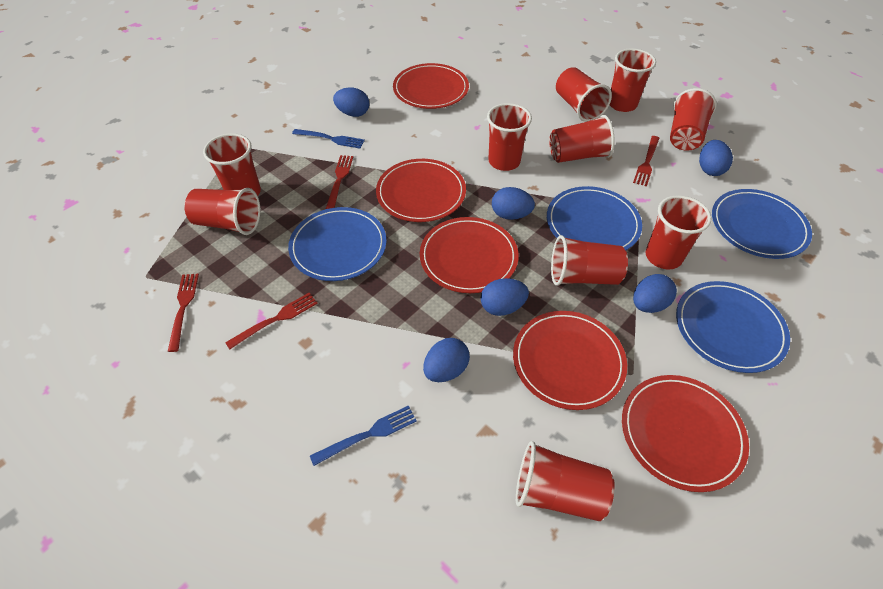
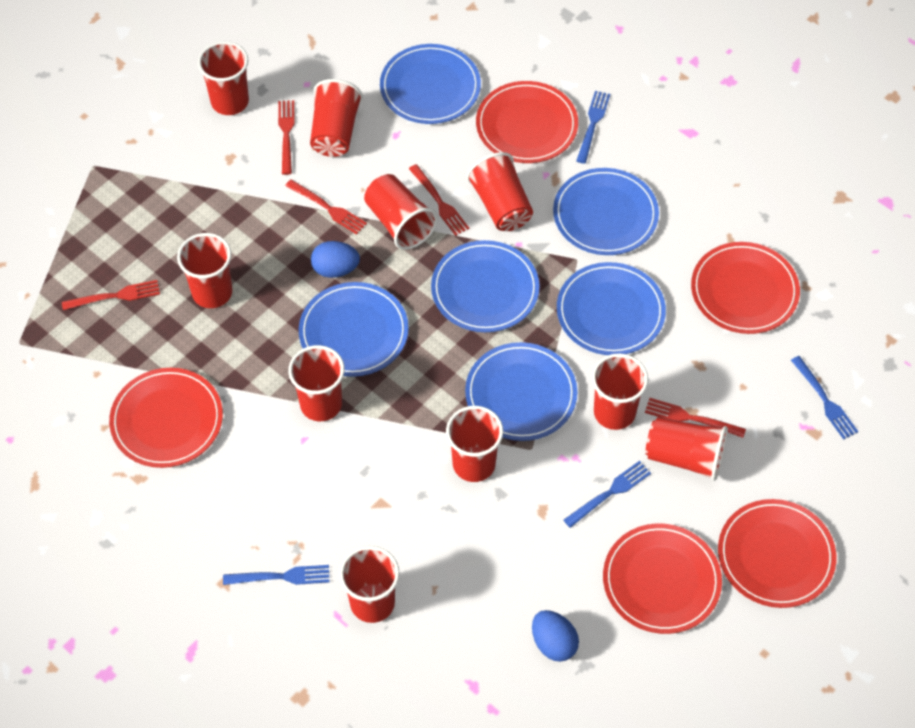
blue egg: [333,87,369,117] [423,338,470,382] [481,278,529,316] [492,187,535,220] [633,274,677,313] [699,140,733,176] = 6 -> [311,241,360,278] [532,610,579,662] = 2
blue fork: [292,129,365,149] [310,405,417,466] = 2 -> [223,565,329,585] [564,461,651,528] [576,91,610,164] [791,356,859,440] = 4
blue plate: [288,207,387,281] [547,186,642,251] [676,281,790,373] [712,189,812,259] = 4 -> [299,282,409,377] [380,44,481,124] [431,240,540,332] [465,342,578,441] [553,168,659,255] [557,262,666,355] = 6
red fork: [168,274,199,352] [225,293,318,349] [326,155,353,209] [633,136,660,187] = 4 -> [62,280,160,310] [278,100,295,175] [285,179,367,234] [409,164,469,236] [645,398,746,438] = 5

